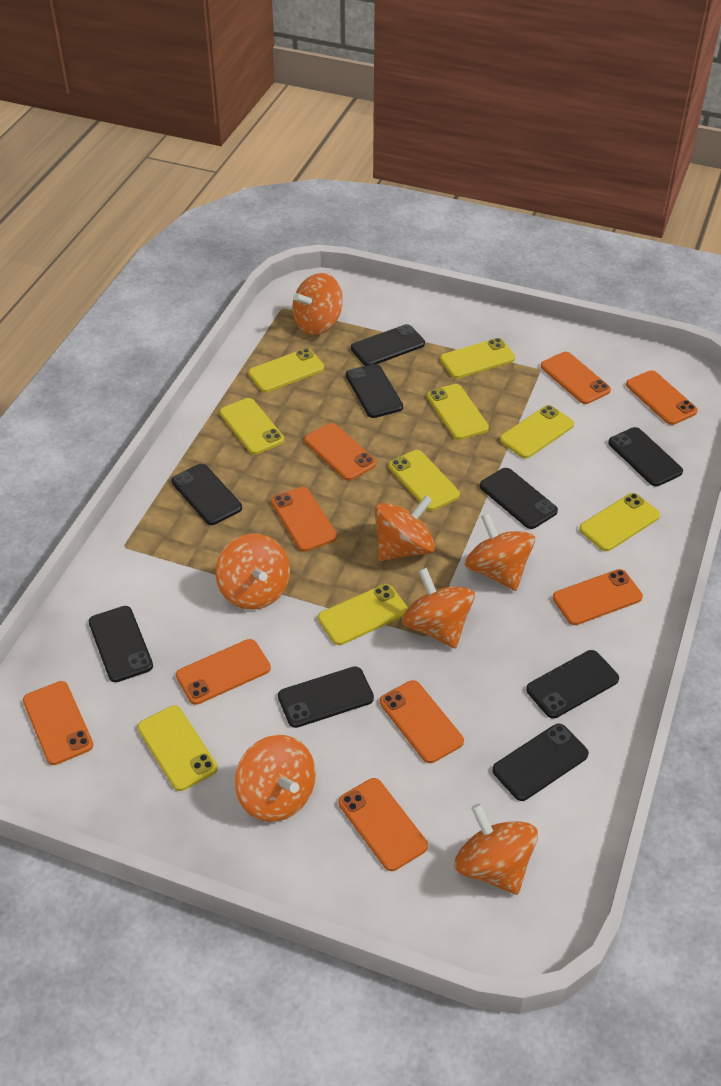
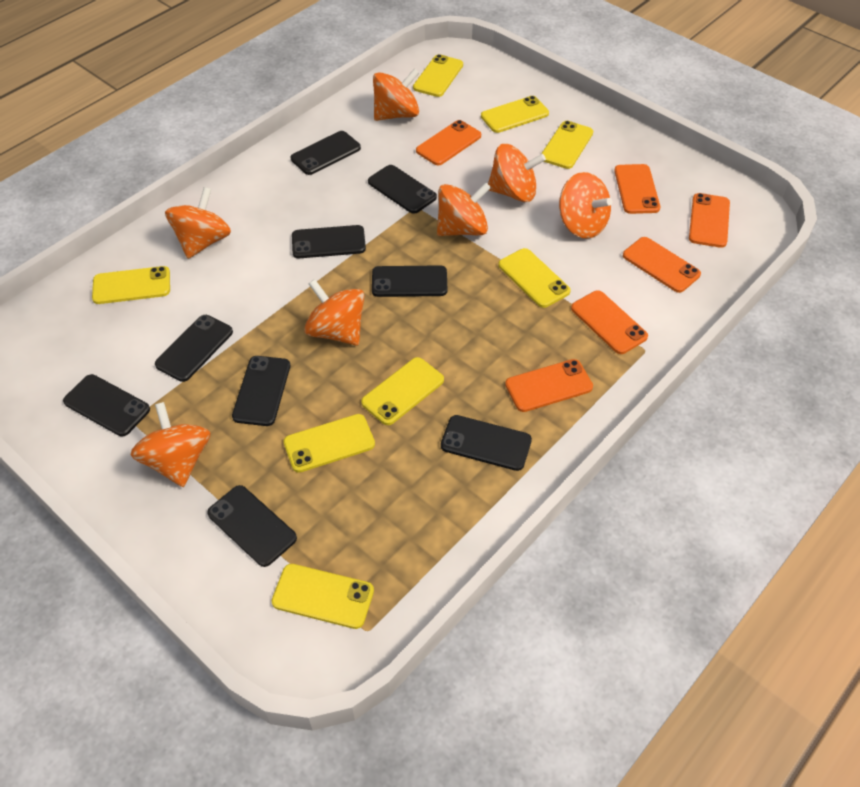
orange phone: [23,681,93,765] [176,639,271,705] [271,487,337,552] [304,423,376,481] [339,778,428,871] [380,680,464,763] [541,352,611,404] [553,569,643,625] [626,370,698,425] = 9 -> [416,120,481,166] [505,359,593,412] [571,290,648,354] [614,164,660,214] [623,237,701,293] [689,193,730,248] = 6
yellow phone: [137,705,218,791] [220,398,284,455] [248,348,324,393] [318,584,408,645] [389,450,460,511] [427,384,489,440] [440,338,515,379] [500,405,574,458] [579,493,660,551] = 9 -> [92,266,170,304] [272,564,374,629] [284,414,375,473] [361,357,444,425] [413,54,463,97] [481,96,549,133] [498,248,571,308] [541,121,593,169] = 8

